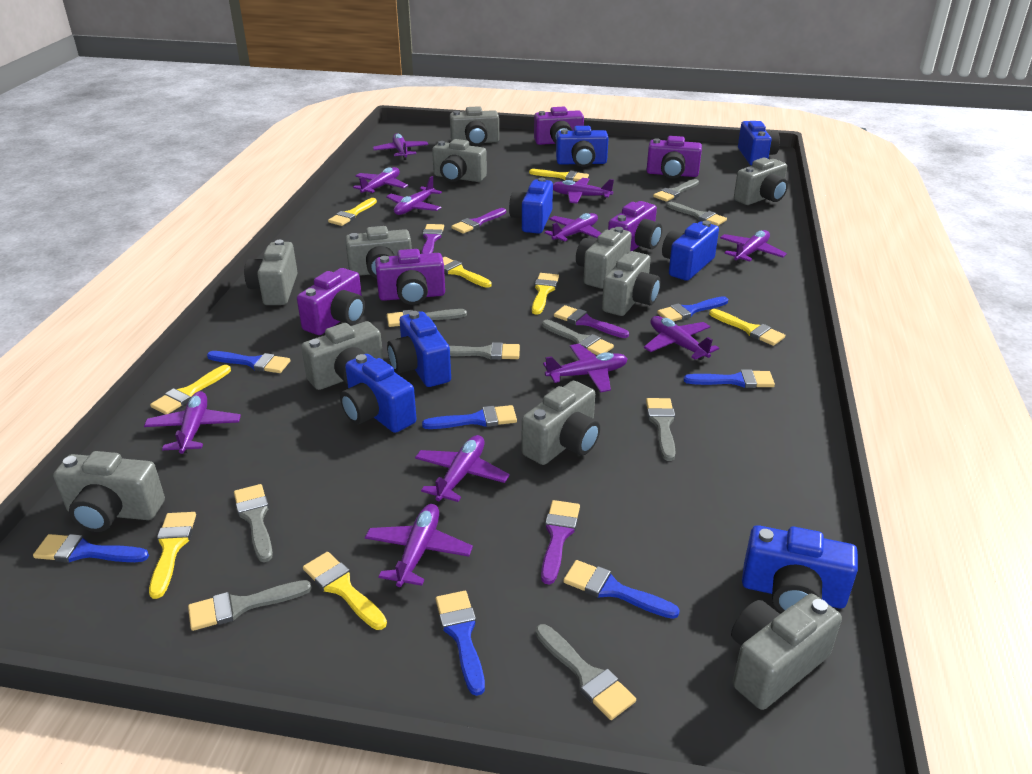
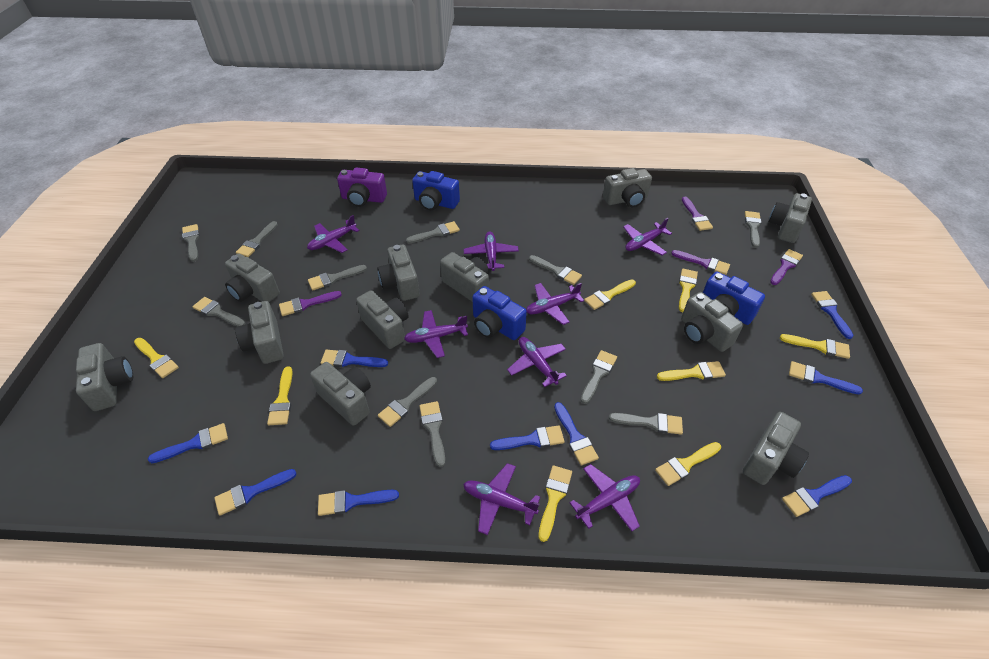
blue brush: [33,534,149,562] [207,351,290,373] [422,405,517,429] [436,591,485,696] [563,560,680,619] [657,296,728,321] [683,369,775,388] = 7 -> [148,423,228,463] [214,469,296,516] [318,490,399,516] [321,350,388,367] [490,425,565,450] [554,402,599,466] [782,475,852,517] [789,361,863,394] [811,291,854,339] = 9
blue camera: [340,354,417,433] [387,311,451,387] [509,178,553,234] [556,126,609,167] [662,221,719,281] [738,121,780,166] [742,525,858,613] = 7 -> [412,171,460,210] [472,286,527,340] [703,272,765,325] = 3
grey brush: [188,580,312,631] [234,484,273,562] [387,309,467,327] [449,342,520,360] [535,624,636,720] [542,320,614,355] [646,398,676,461] [653,179,699,202] [667,202,727,226] = 9 -> [182,224,200,262] [192,297,245,327] [236,221,278,257] [308,265,367,291] [378,377,437,427] [406,221,460,243] [420,401,445,467] [529,255,582,285] [581,350,617,404] [609,413,683,435] [745,211,762,248] = 11
purple camera: [297,268,365,335] [375,249,445,305] [534,107,584,145] [608,201,662,251] [647,136,702,179] = 5 -> [337,168,387,207] = 1
purple plane: [144,391,241,454] [353,167,408,196] [365,504,473,587] [373,133,428,160] [386,176,442,215] [415,435,510,502] [543,344,628,393] [544,213,601,243] [553,178,614,204] [644,316,719,360] [720,230,787,263] = 11 -> [307,215,360,253] [404,310,468,358] [463,463,540,535] [464,231,519,271] [507,337,567,387] [526,283,584,325] [569,464,640,531] [623,218,672,255] = 8

